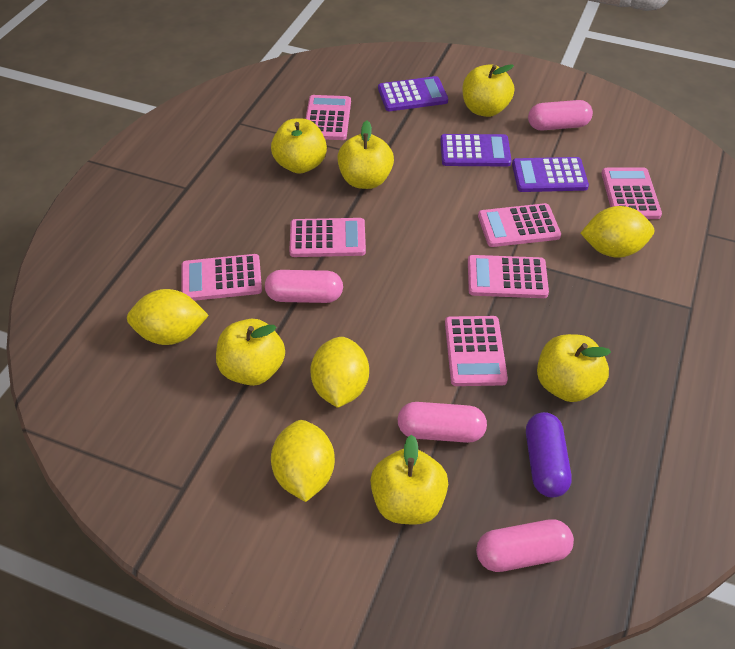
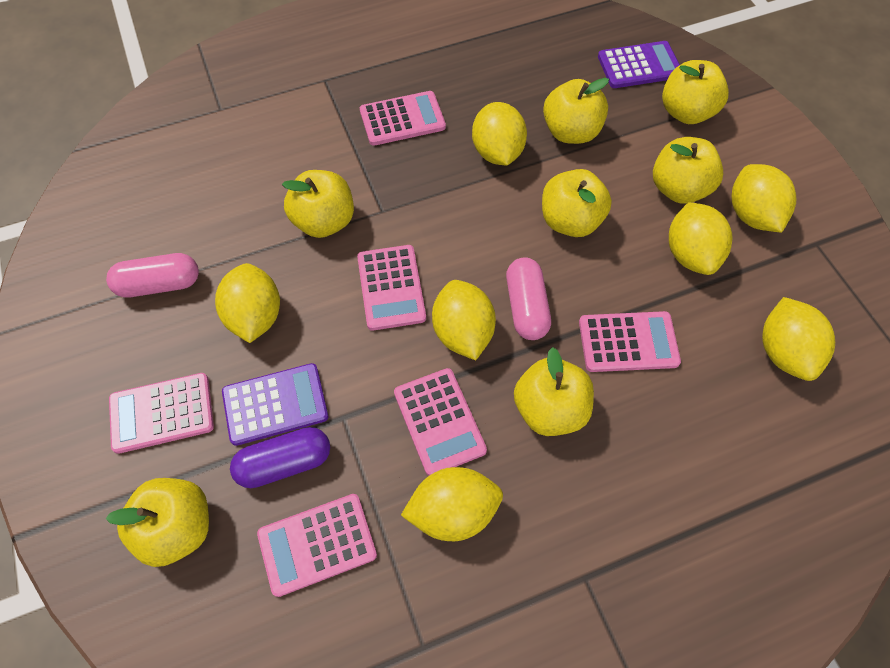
pink calculator: [182,254,262,301] [289,218,366,257] [306,95,351,140] [445,316,508,386] [468,255,549,298] [478,203,561,247] [601,168,662,219] = 7 -> [109,373,214,454] [257,494,377,597] [357,245,426,331] [360,91,446,146] [394,368,487,476] [579,311,681,372] = 6
pink capsule: [265,270,343,303] [398,402,487,443] [476,519,574,572] [528,100,593,131] = 4 -> [106,253,199,297] [506,257,551,340] = 2
purple calculator: [378,76,448,111] [440,134,511,167] [512,157,589,192] = 3 -> [222,363,328,446] [598,41,680,88] = 2
yellow apple: [216,319,285,386] [271,119,327,174] [337,121,394,189] [370,435,448,525] [462,64,514,117] [537,334,611,402] = 6 -> [106,478,209,567] [282,170,354,238] [514,347,594,436] [542,169,612,237] [543,78,609,144] [653,137,723,204] [662,60,729,124] = 7
yellow lemon: [127,289,209,345] [271,420,335,502] [310,337,369,408] [581,206,654,258] = 4 -> [215,263,280,343] [401,467,503,541] [432,280,496,360] [472,102,527,165] [669,202,732,275] [731,164,796,233] [762,297,835,381] = 7

